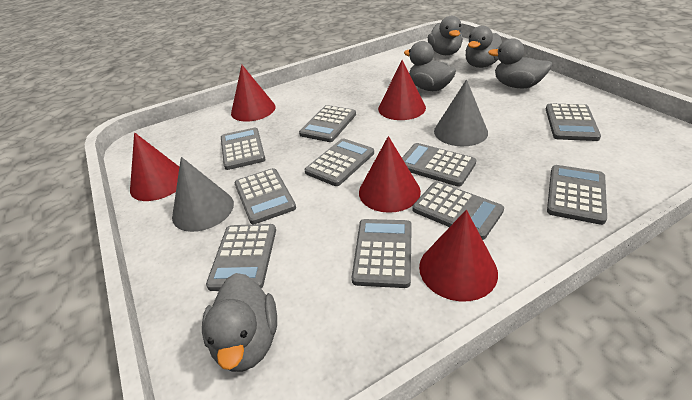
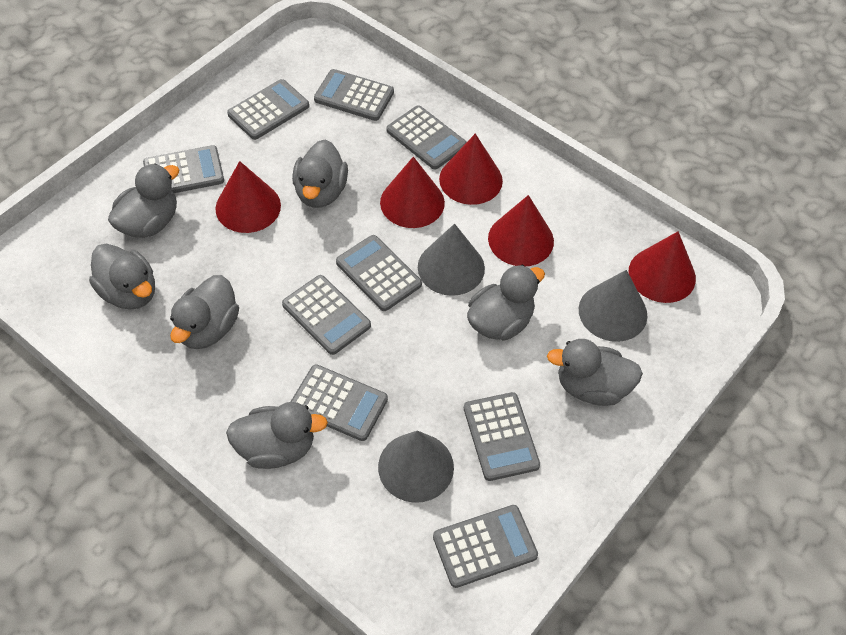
grey calculator: [206,224,276,291] [221,128,266,170] [234,168,296,224] [299,105,356,142] [304,138,374,186] [352,219,412,288] [402,143,476,187] [413,182,504,240] [546,103,601,141] [547,165,607,225] = 10 -> [143,145,224,193] [227,79,309,140] [282,275,371,355] [291,364,388,441] [314,69,394,121] [336,235,422,311] [386,105,467,169] [433,505,538,588] [464,392,540,481] = 9
grey cone: [172,157,234,232] [434,79,488,146] = 2 -> [378,431,454,503] [418,224,485,296] [579,270,647,342] = 3
grey duck: [202,273,277,372] [404,41,456,91] [428,16,463,55] [465,26,502,68] [488,38,552,88] = 5 -> [89,244,155,310] [108,164,179,238] [170,275,239,349] [226,402,328,469] [292,140,348,208] [467,265,545,341] [547,339,643,406] = 7

